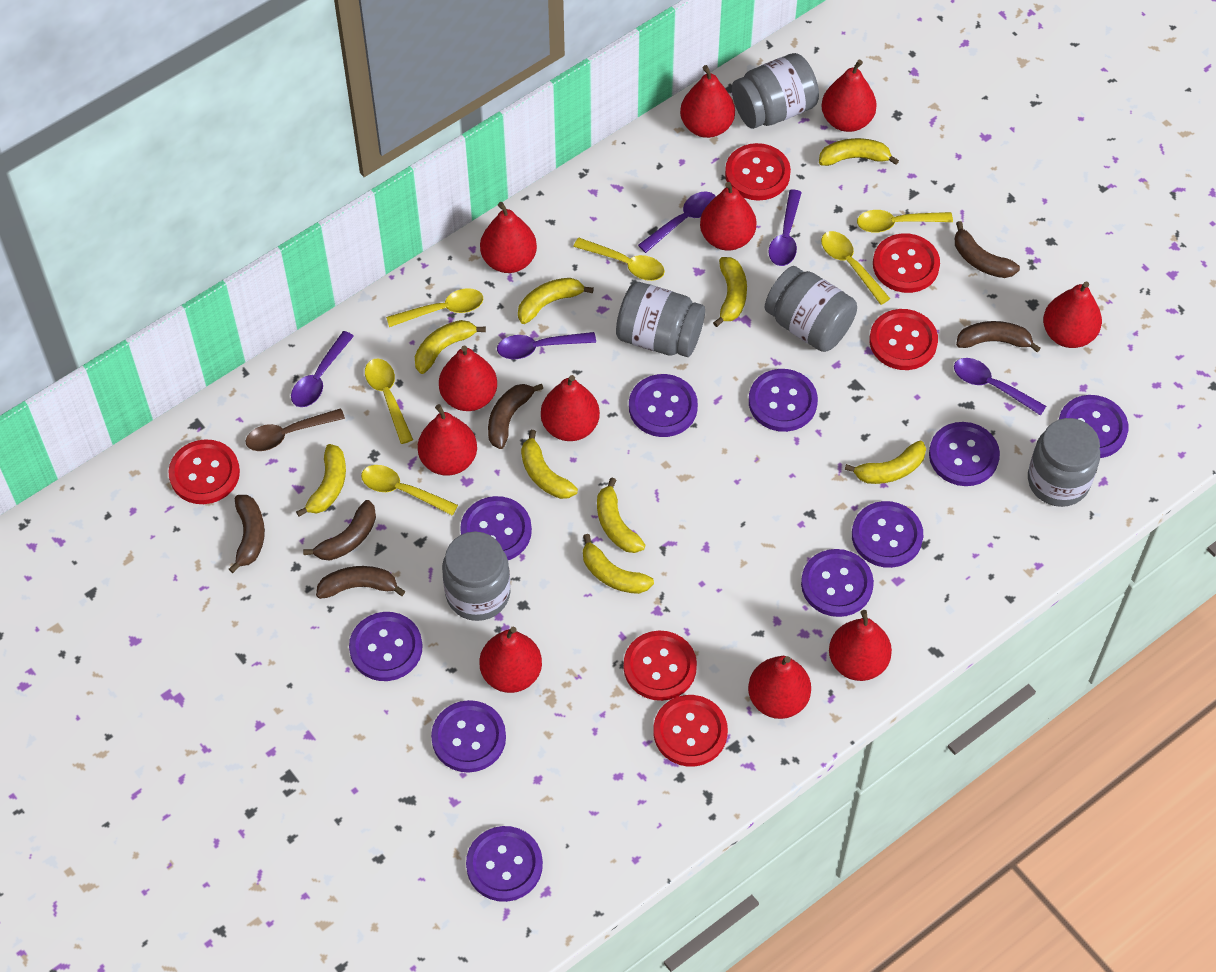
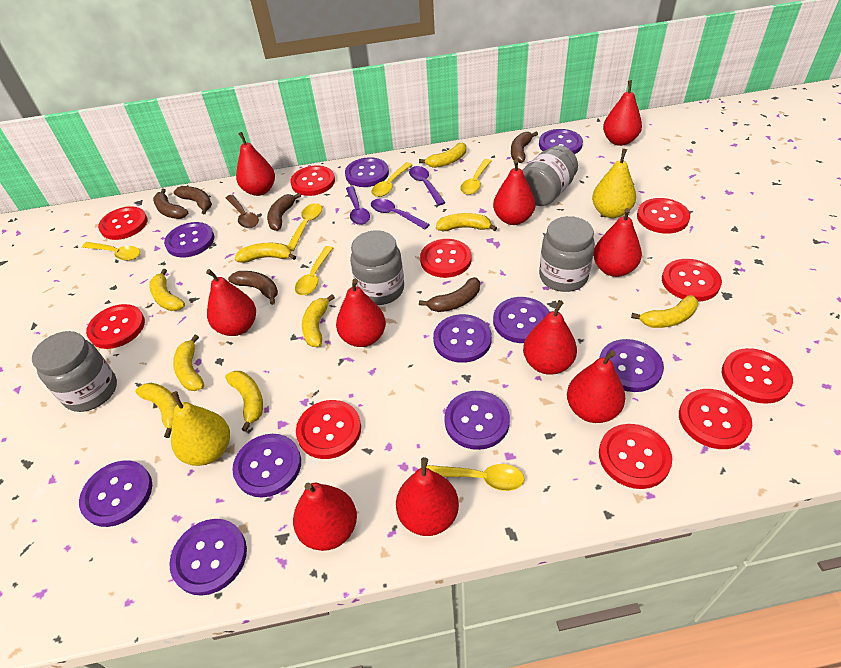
grey jar: [442,532,511,621] [616,282,705,357] [732,53,819,129] [765,266,857,352] [1028,418,1100,507] = 5 -> [32,331,117,412] [350,230,404,305] [522,145,578,206] [539,216,595,292] = 4
purple spoon: [291,331,354,407] [497,332,596,359] [638,192,716,253] [768,189,802,266] [954,358,1046,416] = 5 -> [346,186,370,225] [371,198,430,229] [409,166,446,206] = 3
red button: [168,439,240,504] [624,631,697,701] [653,695,728,767] [725,143,791,201] [870,309,938,370] [873,233,940,293] = 6 -> [86,304,145,349] [98,206,148,240] [290,166,335,196] [296,400,361,459] [420,239,472,278] [599,424,672,489] [637,198,690,234] [662,259,722,302] [679,389,752,449] [722,348,793,404] = 10
red pear: [418,404,477,476] [439,345,497,411] [479,626,542,693] [480,202,537,273] [541,375,600,441] [680,65,735,138] [700,182,756,251] [748,656,811,719] [821,59,877,132] [829,610,892,681] [1043,282,1102,348] = 11 -> [206,269,256,336] [236,132,275,196] [293,483,357,551] [336,279,386,347] [396,457,459,536] [493,159,536,225] [523,300,577,375] [567,350,625,423] [593,208,642,277] [603,80,642,146] = 10
yellow pear: none = 0 -> [171,391,230,466] [592,149,636,218] = 2

